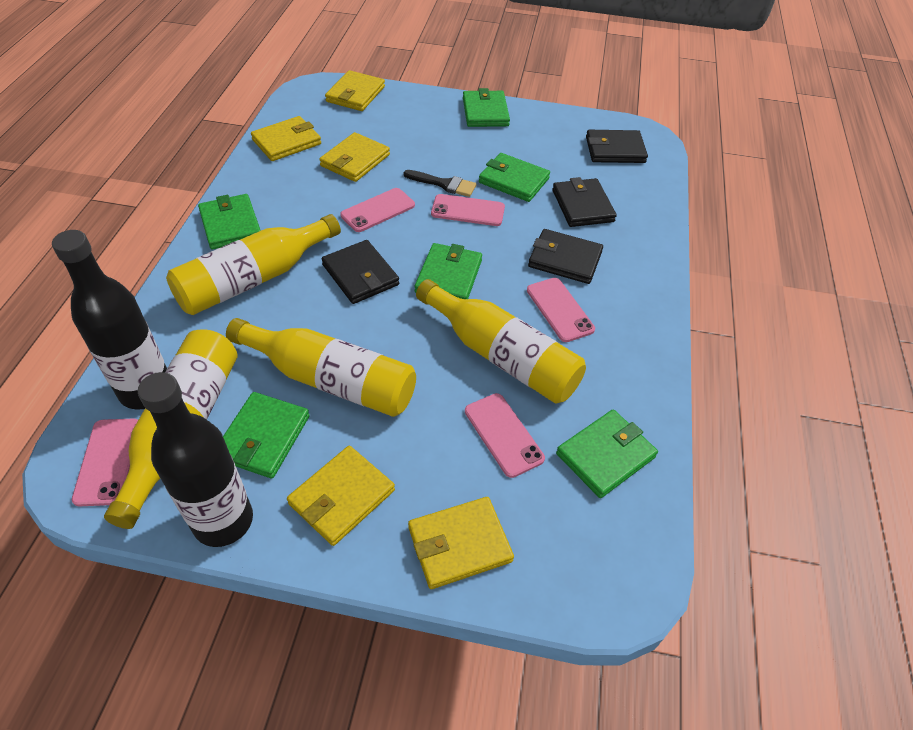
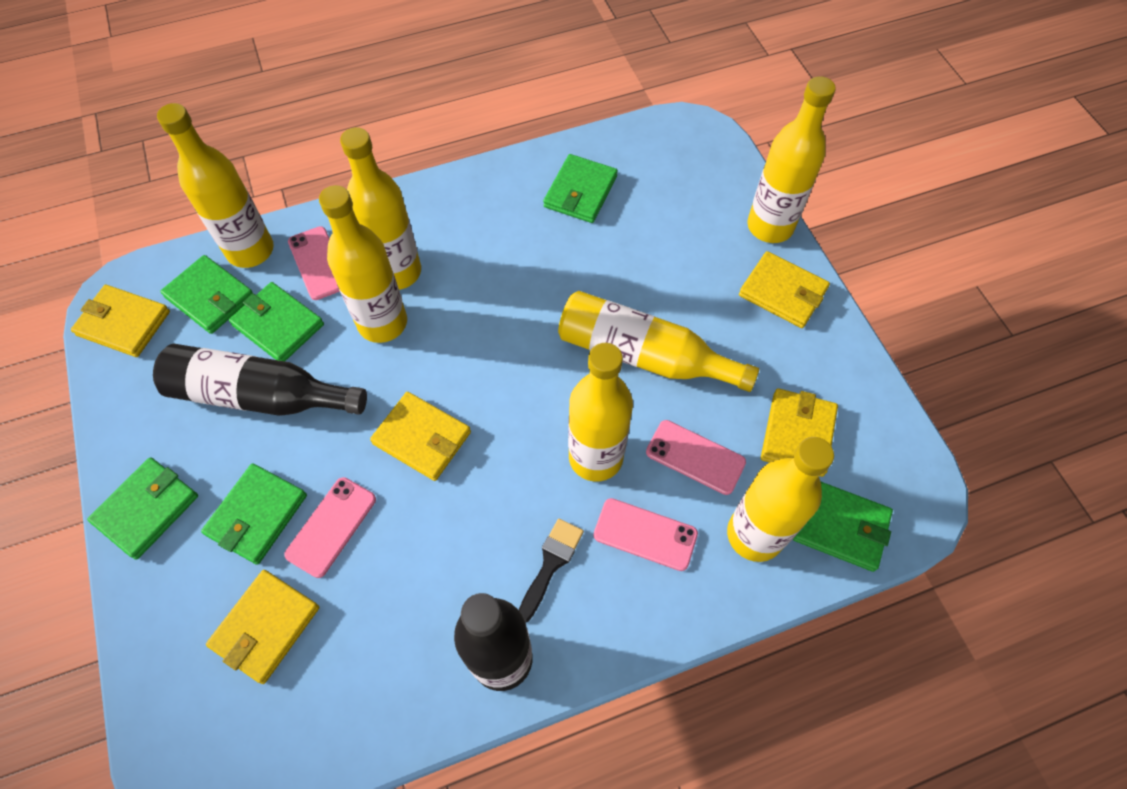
black wallet: [322,240,399,304] [528,229,603,284] [552,177,617,227] [586,130,648,163] = 4 -> none = 0
pink phone: [72,418,138,507] [340,188,415,232] [431,194,505,226] [465,393,545,478] [527,278,595,342] = 5 -> [284,477,376,578] [288,226,340,300] [594,498,698,571] [646,420,746,495] = 4
yellow bottle: [104,329,237,529] [166,214,341,315] [226,318,416,417] [416,279,586,403] = 4 -> [157,103,274,268] [319,185,407,343] [340,127,421,290] [558,291,759,392] [568,343,633,481] [727,437,834,562] [747,76,836,243] = 7

